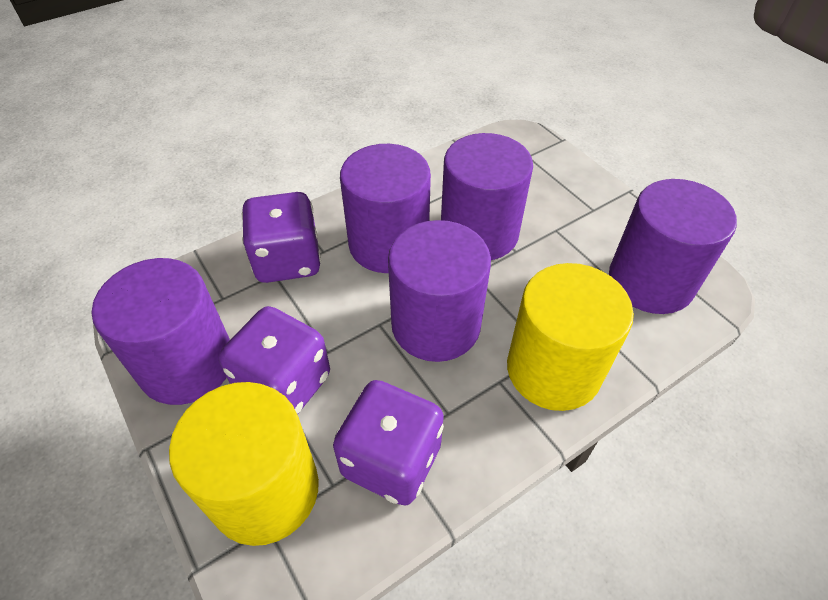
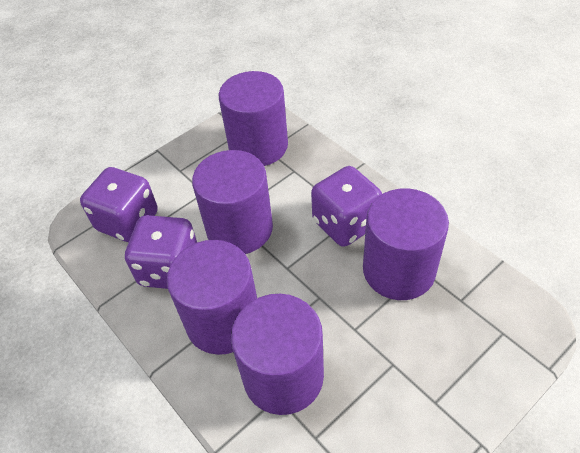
yellow cylinder: [169,382,319,546] [507,263,634,411] = 2 -> none = 0

